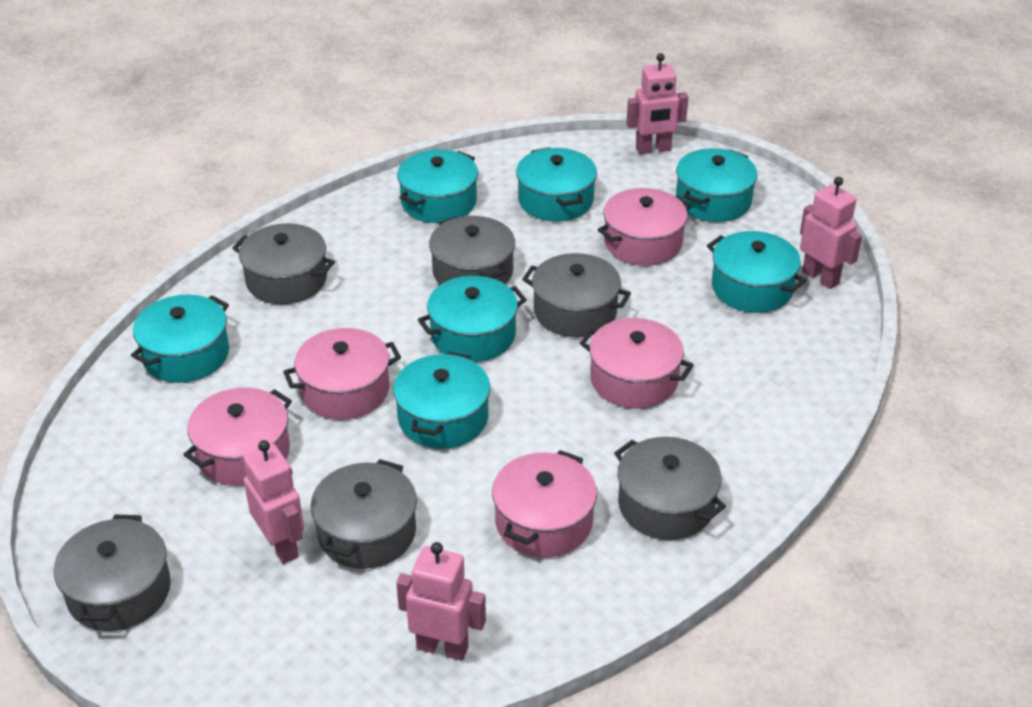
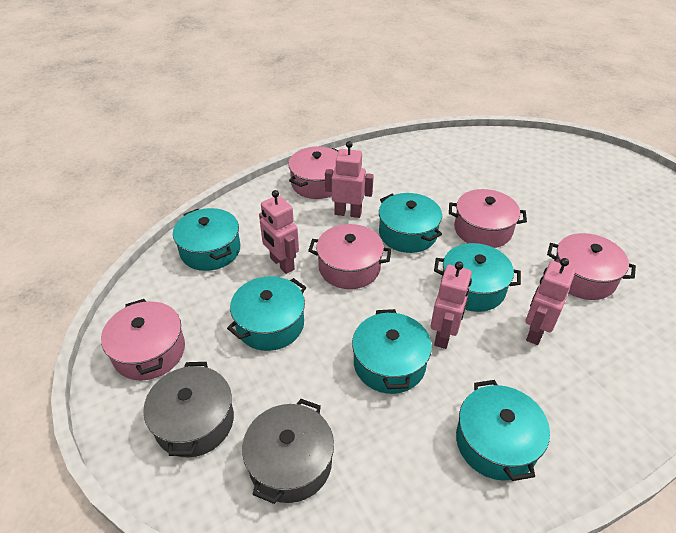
grey pot: [54,515,171,631] [232,223,335,304] [311,459,417,569] [429,216,515,285] [522,253,631,337] [614,437,726,540] = 6 -> [143,362,234,458] [242,399,334,504] = 2
turquoise pot: [131,294,229,383] [393,352,490,449] [397,149,478,223] [418,276,527,362] [516,147,597,221] [676,148,758,222] [707,231,807,313] = 7 -> [173,208,240,271] [227,276,306,351] [352,309,432,394] [379,193,442,253] [434,243,521,312] [456,380,550,481] = 6

